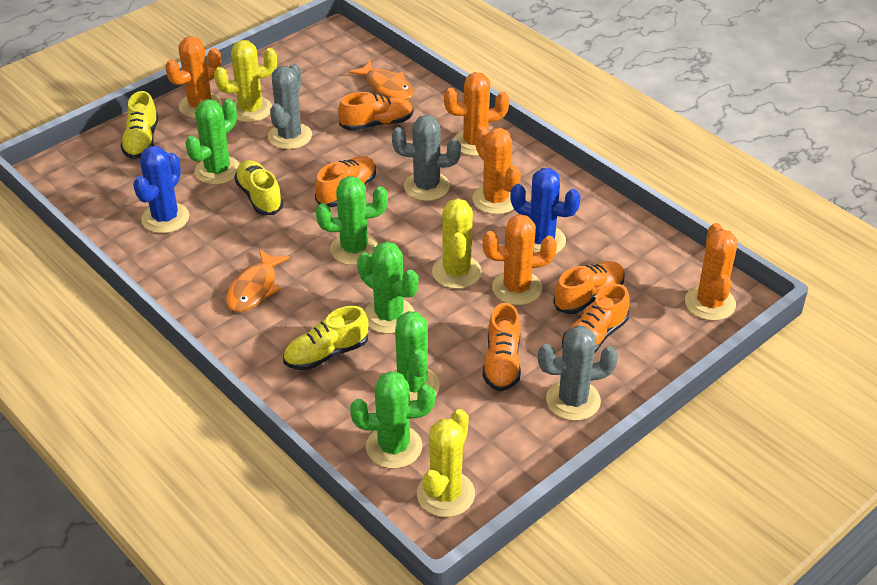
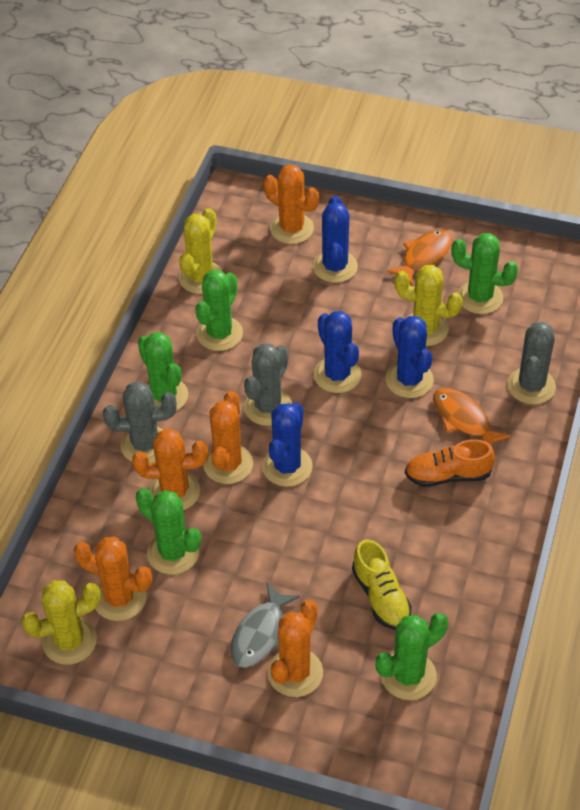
blue cactus: [133,146,189,233] [510,168,581,254] = 2 -> [262,402,313,487] [313,196,358,283] [314,311,362,393] [386,316,434,398] = 4
grey fish: none = 0 -> [231,583,300,668] = 1
orange shoe: [315,156,376,207] [338,92,413,131] [483,303,521,391] [553,261,625,314] [562,284,629,353] = 5 -> [405,439,495,487] = 1
yellow shoe: [121,91,159,159] [234,160,283,215] [283,306,369,370] = 3 -> [352,539,412,630] = 1

